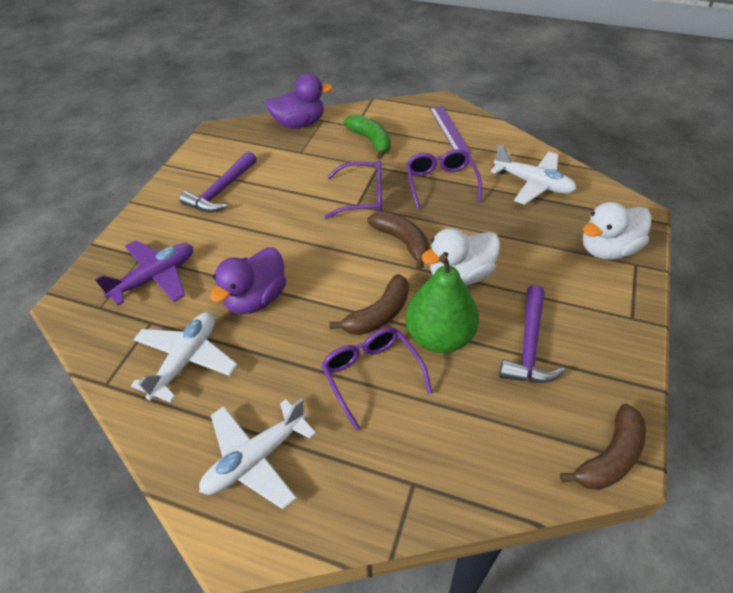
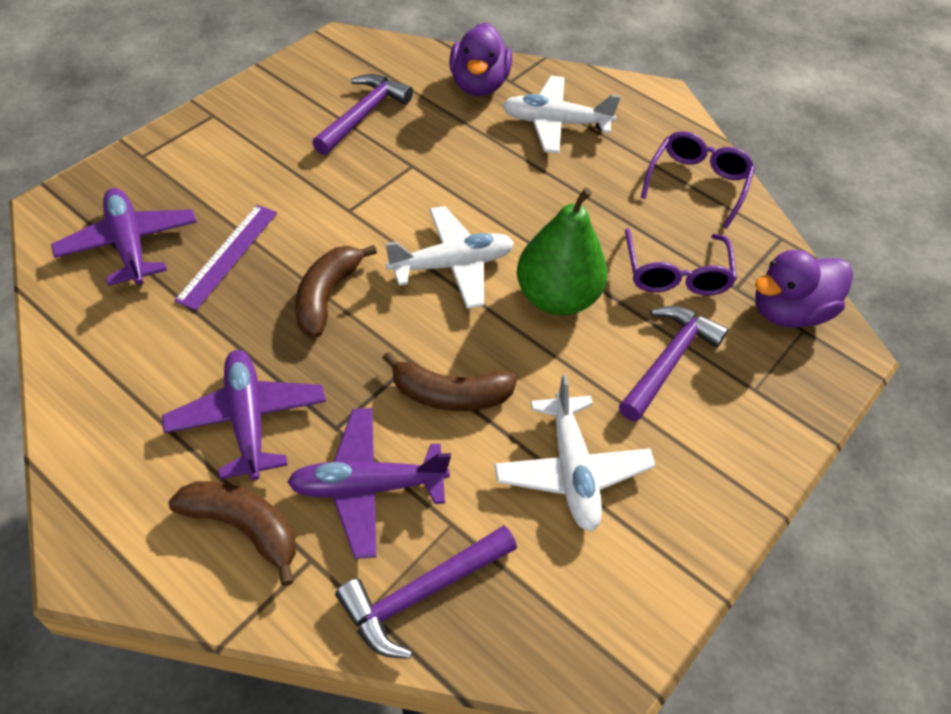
green banana: [344,114,391,159] = 1 -> none = 0
purple glasses: [321,327,433,431] [325,161,382,219] [406,149,482,209] = 3 -> [625,228,737,295] [641,131,755,229] = 2
purple hammer: [179,151,257,212] [499,285,565,383] = 2 -> [312,74,413,155] [335,525,517,659] [619,306,728,421] = 3
purple plane: [95,240,193,305] = 1 -> [51,188,197,286] [162,350,326,480] [287,408,451,559] = 3
white duck: [421,228,500,286] [583,202,651,260] = 2 -> none = 0

